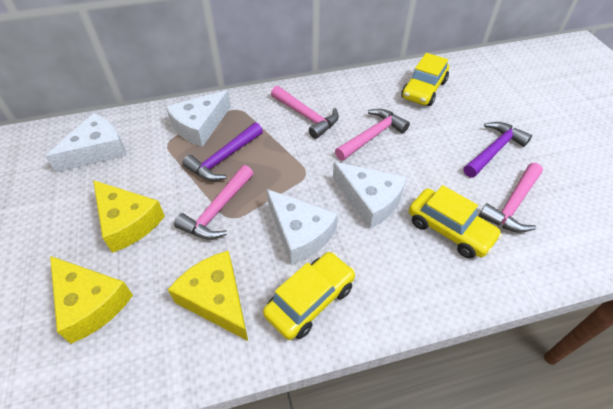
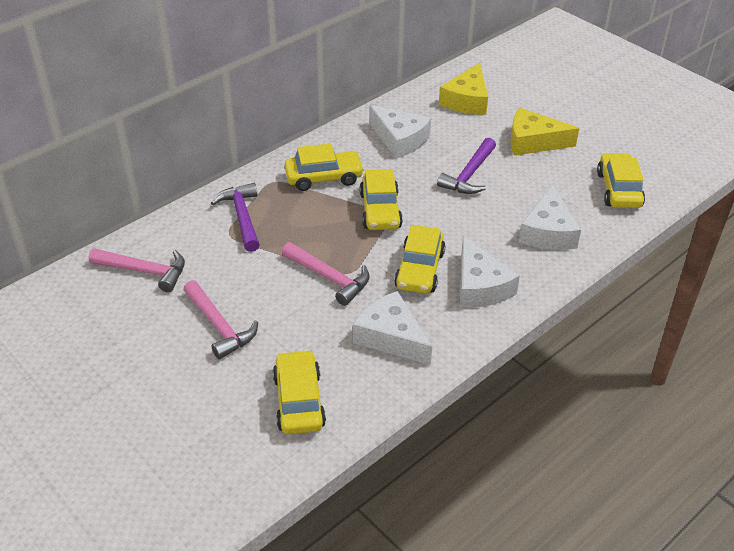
pink hammer: [174,165,254,240] [271,86,339,139] [335,109,410,161] [479,163,543,233] = 4 -> [89,248,185,292] [183,280,258,360] [282,242,370,306] = 3
yellow car: [263,252,355,340] [401,53,449,106] [409,185,502,259] = 3 -> [273,350,326,434] [285,143,364,191] [359,169,403,230] [394,225,446,294] [597,152,645,208] = 5
yellow cheese: [50,256,133,344] [93,180,165,253] [168,251,248,341] = 3 -> [439,63,488,115] [510,108,579,156] = 2

